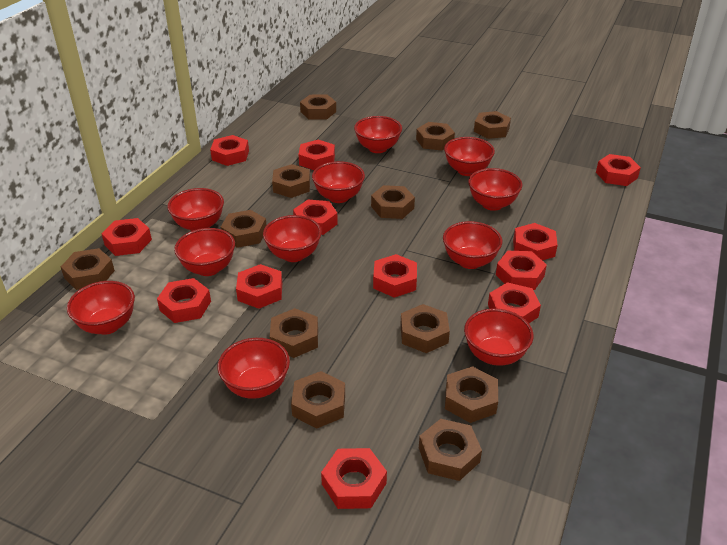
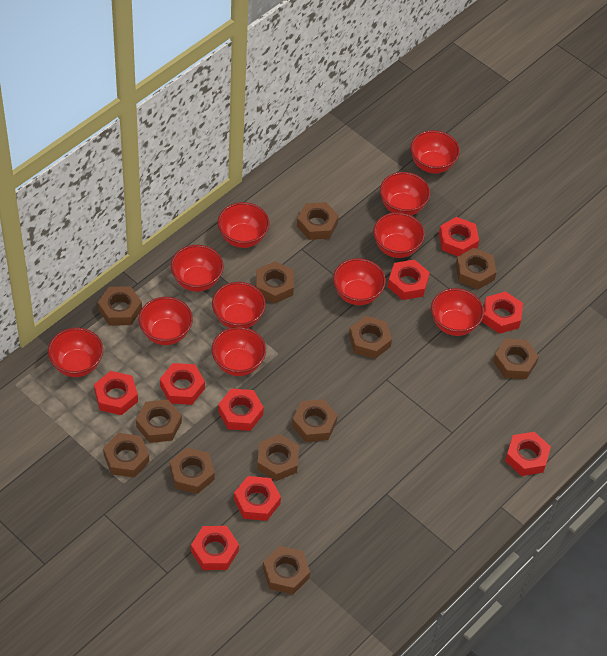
red nut: [101,218,152,256] [157,278,211,323] [210,135,249,166] [236,264,282,309] [293,200,338,235] [299,140,335,170] [321,448,387,509] [373,254,417,298] [488,282,541,323] [496,251,547,290] [513,223,558,260] [596,154,641,186] = 12 -> [94,371,138,415] [160,363,205,405] [191,526,239,570] [218,389,264,431] [234,476,281,521] [388,260,430,300] [439,217,479,256] [482,291,523,334] [505,432,551,476] = 9

